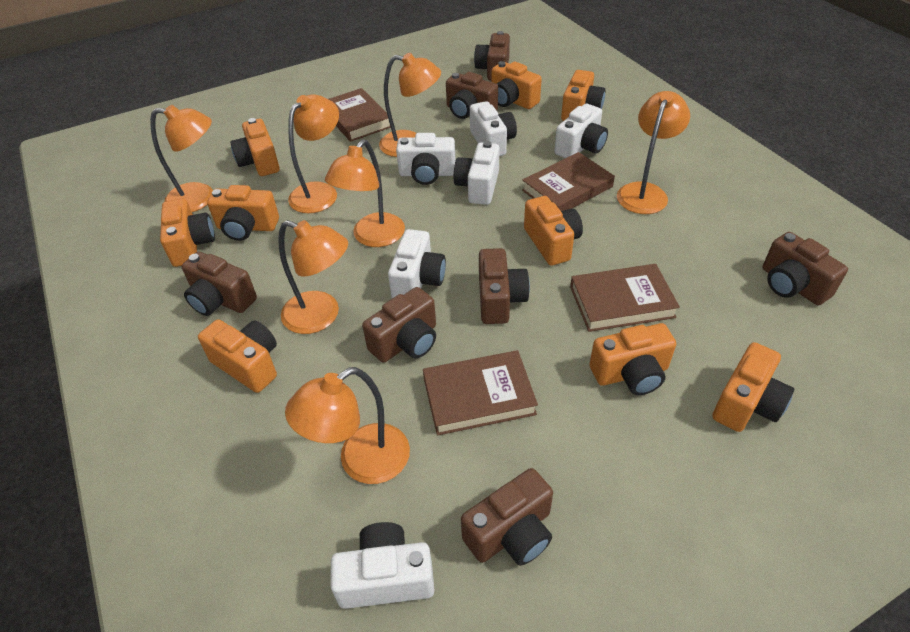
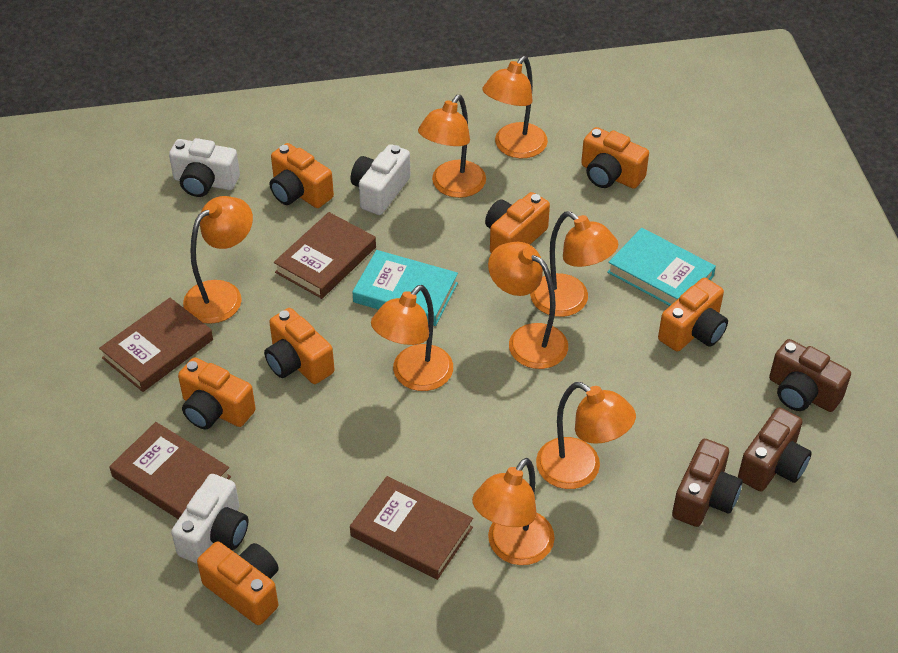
brown camera: [181,252,257,316] [362,287,436,363] [446,72,498,119] [461,468,553,566] [474,31,510,81] [479,248,530,324] [763,232,848,305] = 7 -> [672,439,743,527] [738,407,812,492] [769,339,851,412] = 3
orange camera: [160,199,215,267] [198,319,277,393] [207,185,279,241] [230,118,280,176] [491,61,542,109] [524,196,583,266] [561,70,605,121] [590,323,676,395] [712,342,794,432] = 9 -> [178,357,256,429] [197,541,279,625] [264,308,335,384] [270,143,334,208] [485,192,550,253] [581,127,649,189] [658,278,728,352] = 7
orange lamp: [150,105,213,212] [278,220,348,334] [285,367,410,484] [288,94,339,213] [325,140,405,247] [379,53,441,157] [617,91,690,214] = 7 -> [183,196,253,324] [371,285,453,391] [418,95,486,198] [472,458,555,565] [482,56,548,158] [488,242,568,369] [530,211,618,317] [536,382,636,489] = 8
turquoise book: none = 0 -> [352,250,458,326] [607,228,716,306] = 2
white camera: [330,522,434,609] [388,229,446,298] [396,133,456,185] [454,141,499,205] [470,101,517,156] [554,104,608,158] = 6 -> [169,138,240,197] [171,474,249,564] [351,144,410,215] = 3

